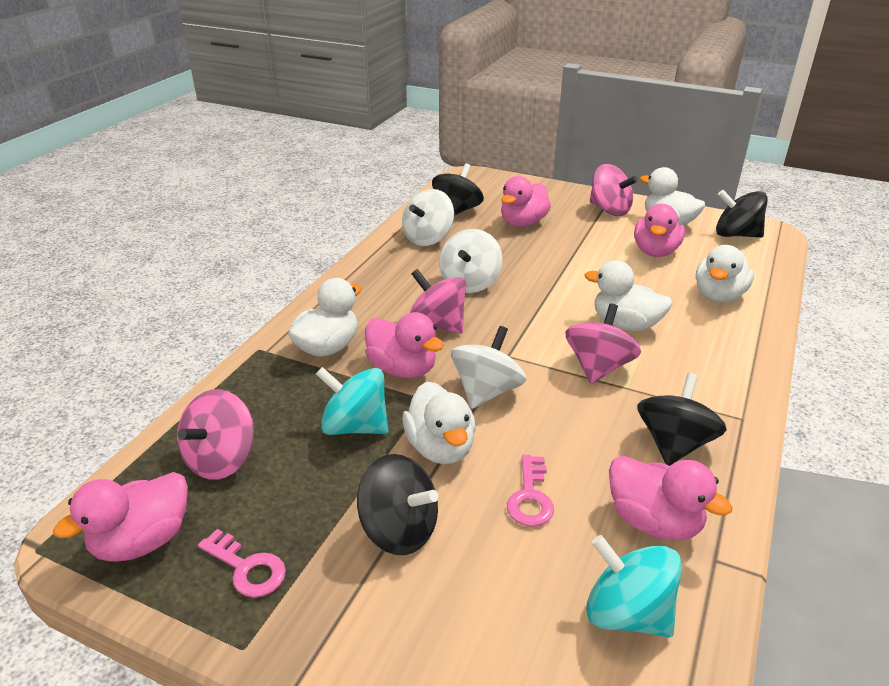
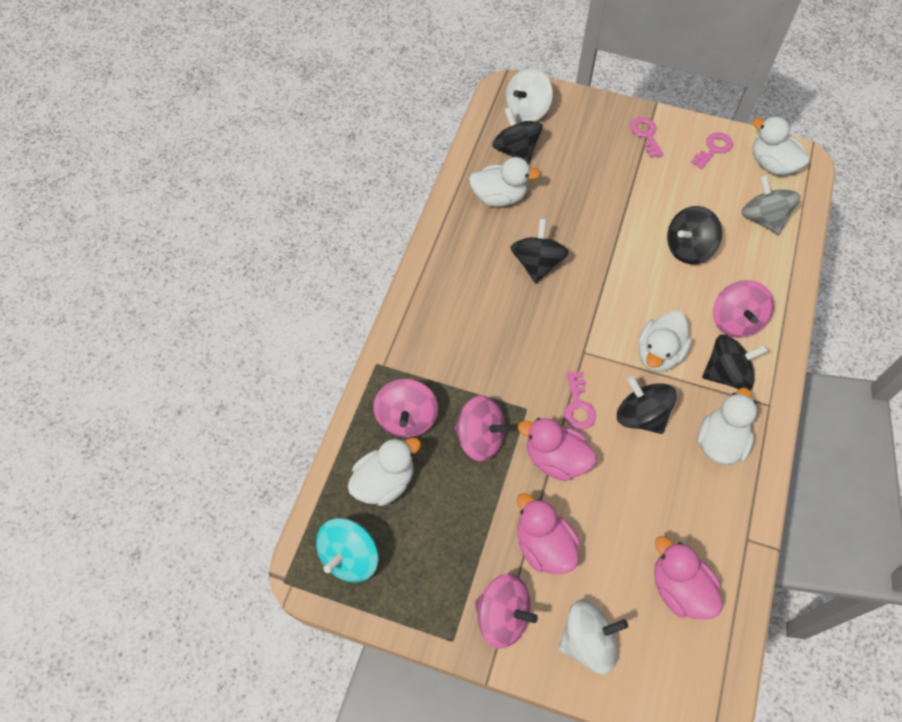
black spinning top: [357,454,438,555] [432,163,484,216] [637,373,726,466] [716,190,768,238] = 4 -> [492,107,543,165] [510,219,569,283] [617,376,677,434] [667,206,722,264] [702,334,768,391] = 5
grey spinning top: none = 0 -> [741,174,801,235] = 1
pink duck: [53,472,188,561] [365,312,444,378] [501,176,551,227] [609,456,732,540] [634,204,685,257] = 5 -> [517,493,580,574] [518,418,596,481] [654,536,722,619] = 3
pink key: [198,529,286,598] [507,455,554,527] = 2 -> [564,372,596,430] [630,117,664,158] [691,132,733,169] = 3
turquoise spinning top: [316,367,389,435] [586,535,682,637] = 2 -> [316,518,378,582] = 1
white spinning top: [402,189,454,246] [439,229,503,293] [451,326,526,409] = 3 -> [506,68,553,122] [558,600,628,674] = 2

